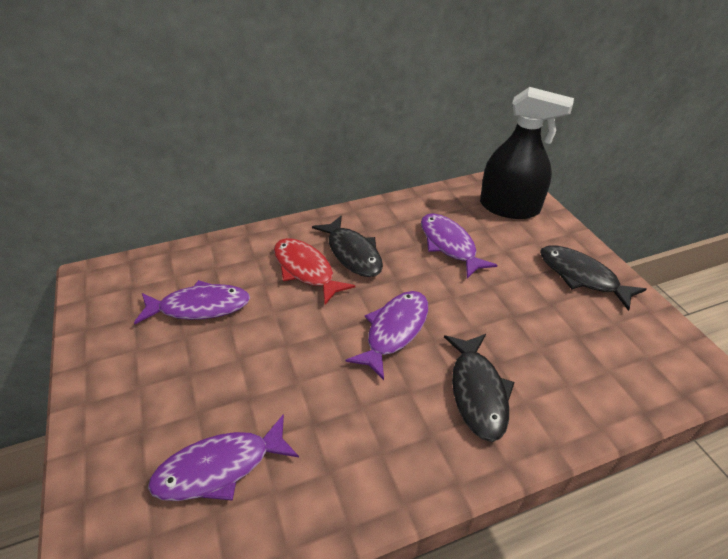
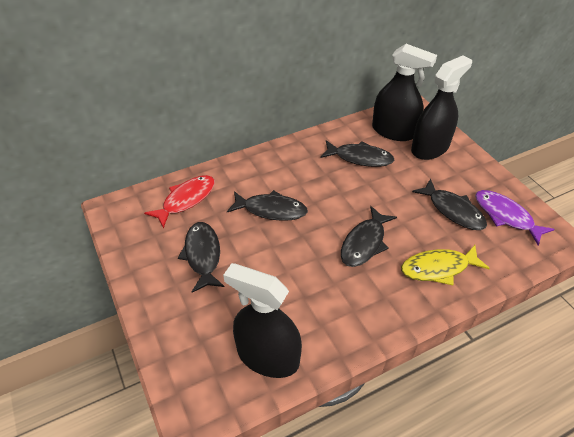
black fish: [312,216,383,277] [444,334,515,442] [540,245,646,311] = 3 -> [178,222,224,293] [227,190,308,221] [320,140,394,167] [341,206,397,267] [412,178,487,230] = 5
black spray bottle: [480,87,574,219] = 1 -> [223,263,302,378] [372,44,437,141] [411,55,472,160] = 3
purple fish: [134,280,250,324] [148,415,299,501] [345,291,428,380] [421,213,497,278] = 4 -> [475,190,555,245] = 1
yellow fish: none = 0 -> [401,245,490,285] = 1

